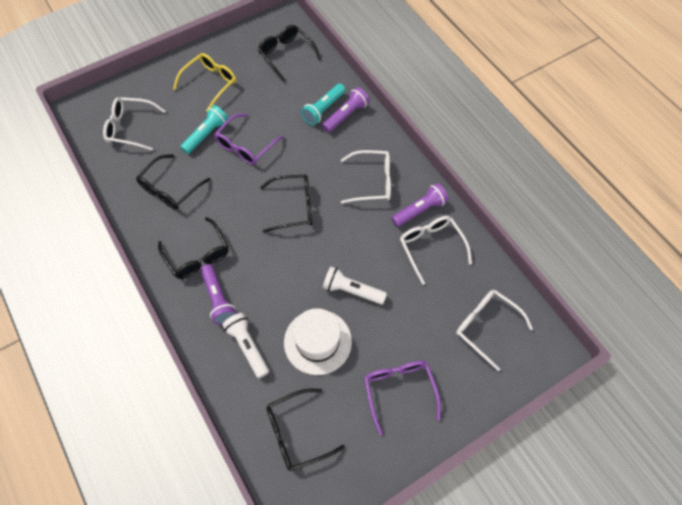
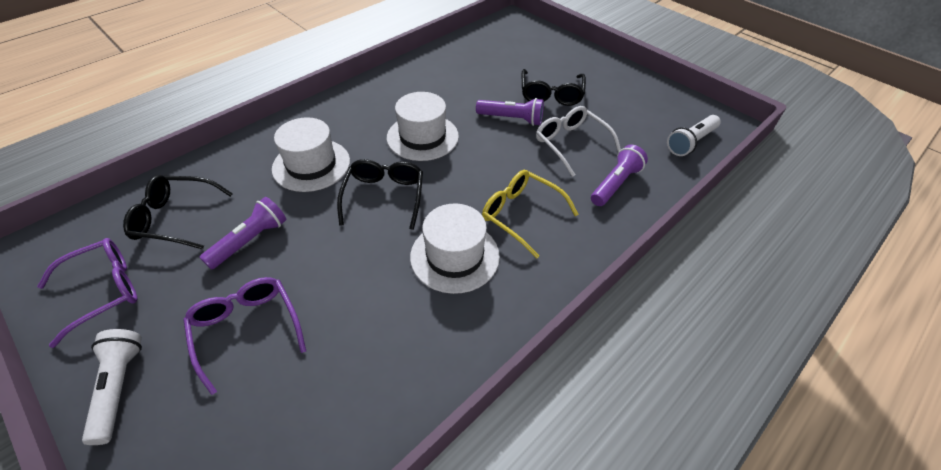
black glasses: [136,154,211,210] [158,217,229,279] [258,25,321,82] [260,175,312,233] [266,389,345,471] = 5 -> [123,175,233,250] [337,159,423,230] [522,69,586,106] = 3
turquoise flashlight: [180,105,228,154] [301,84,345,125] = 2 -> none = 0
white glasses: [103,97,165,151] [341,150,391,204] [400,216,472,285] [456,290,533,371] = 4 -> [536,106,621,177] = 1
white hat: [284,308,352,375] = 1 -> [272,117,350,192] [387,92,459,161] [410,204,500,294] = 3

